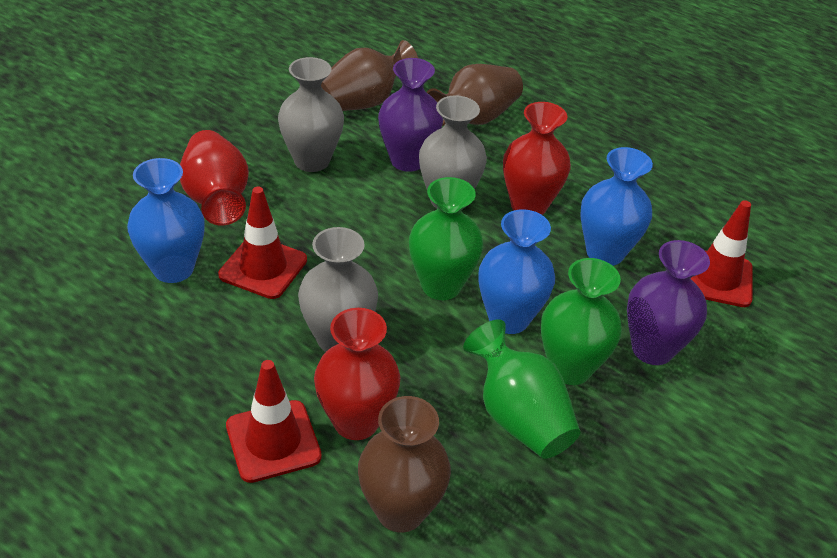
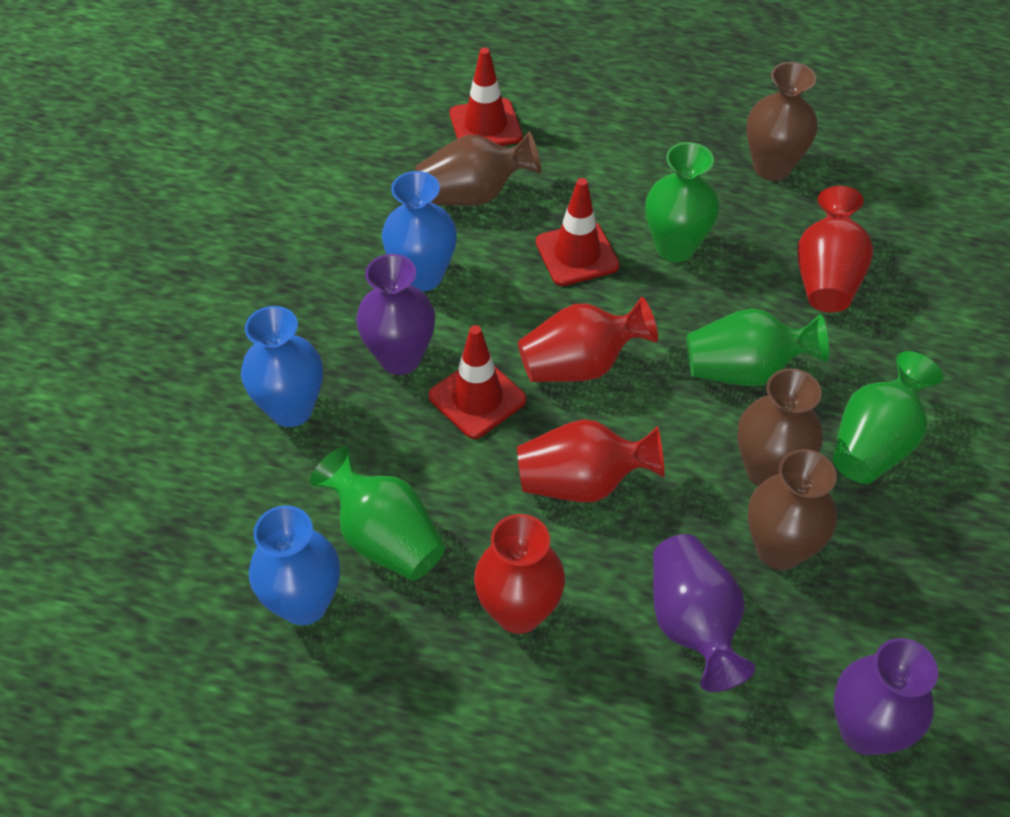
brown vase: [321,40,418,111] [358,396,451,532] [427,64,523,126] = 3 -> [415,132,541,206] [737,368,823,487] [747,62,818,181] [748,449,837,570] = 4
green vase: [409,177,483,300] [463,319,580,459] [541,258,622,385] = 3 -> [310,446,445,581] [645,142,719,262] [687,308,829,386] [833,351,943,484] = 4
grey vase: [278,57,344,172] [298,227,378,352] [419,95,487,209] = 3 -> none = 0
purple vase: [378,58,443,172] [627,240,710,365] = 2 -> [356,254,435,375] [653,534,755,692] [834,638,938,755] = 3
red vase: [180,130,249,226] [314,308,400,440] [503,102,571,215] = 3 -> [474,514,565,634] [517,419,665,502] [518,297,658,382] [797,186,873,312] = 4

